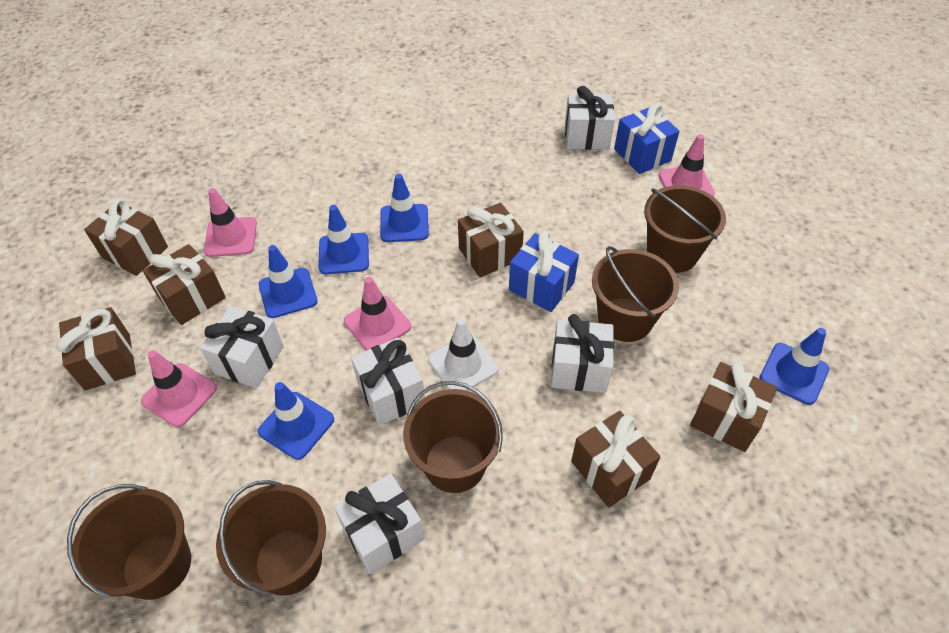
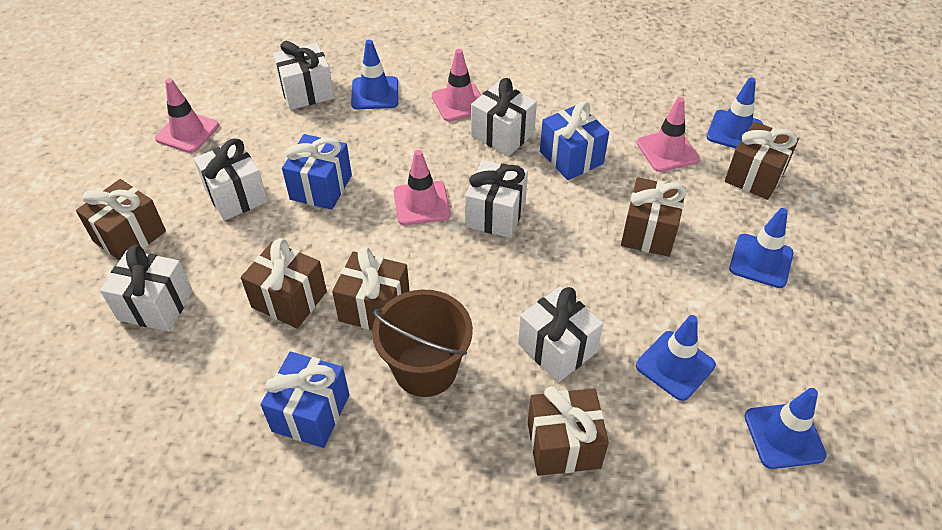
blue gift: [509,231,579,312] [614,103,679,174] = 2 -> [261,352,349,448] [282,134,352,210] [540,101,609,180] = 3
brown bucket: [67,484,191,600] [216,480,326,596] [403,381,503,493] [592,246,679,342] [644,185,726,273] = 5 -> [372,290,473,397] = 1
white gift: [200,306,284,388] [334,473,424,574] [351,337,425,426] [551,314,614,393] [565,86,615,150] = 5 -> [100,245,193,332] [194,139,268,220] [273,41,334,110] [465,160,528,238] [471,78,537,156] [518,286,603,382] = 6
white traffic cone: [428,318,498,391] = 1 -> none = 0

